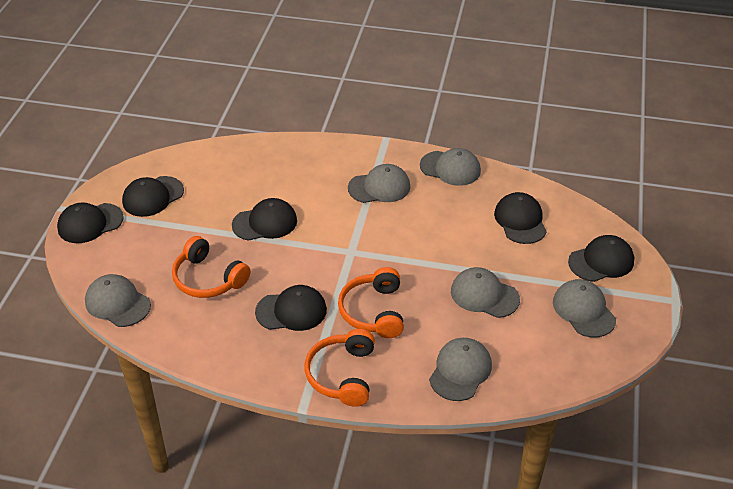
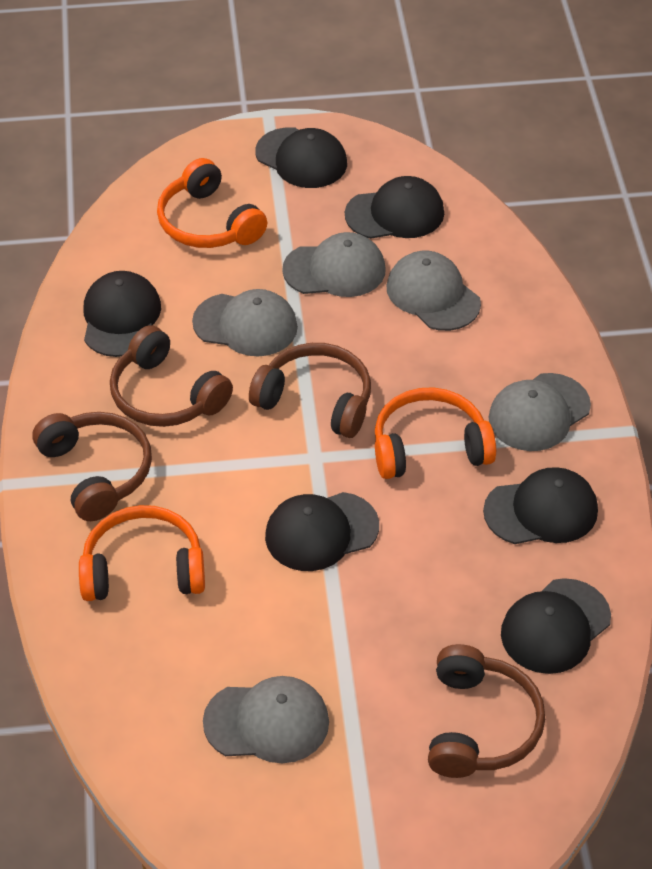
brown headphones: none = 0 -> [32,412,152,521] [110,325,233,427] [249,343,371,438] [428,644,545,778] = 4
grey cap: [85,274,151,327] [348,164,410,203] [420,148,481,186] [429,338,492,401] [451,267,520,318] [553,279,616,337] = 6 -> [192,289,298,356] [203,676,329,763] [282,232,386,297] [387,251,481,331] [488,373,591,451] = 5

